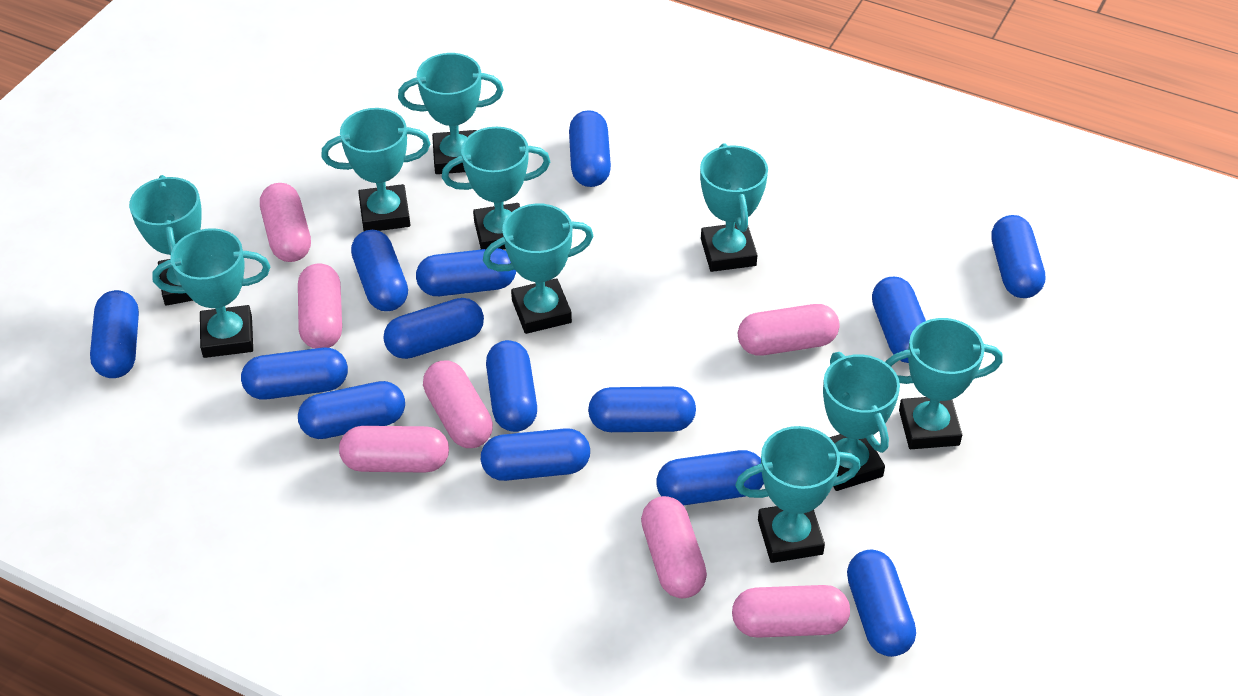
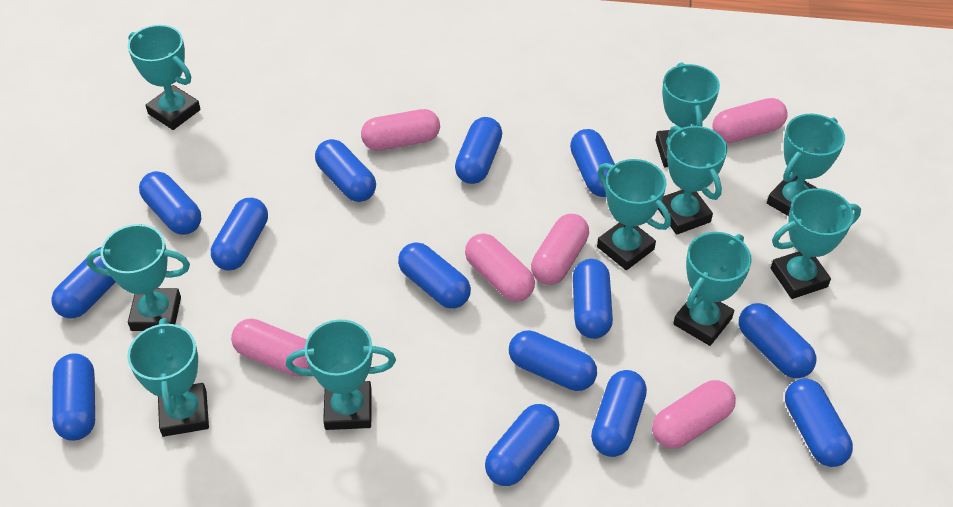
pink capsule: [260,183,311,262] [298,263,342,349] [339,426,449,473] [423,361,493,448] [641,496,707,598] [732,585,850,638] [738,304,840,356] = 7 -> [231,319,310,377] [361,109,440,151] [465,233,535,302] [531,214,589,285] [652,380,736,449] [712,98,788,143] = 6

